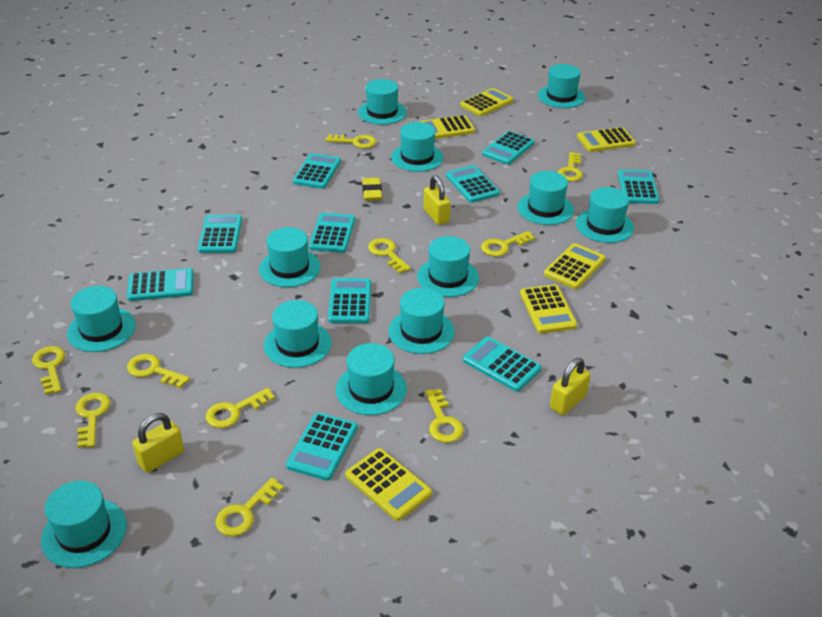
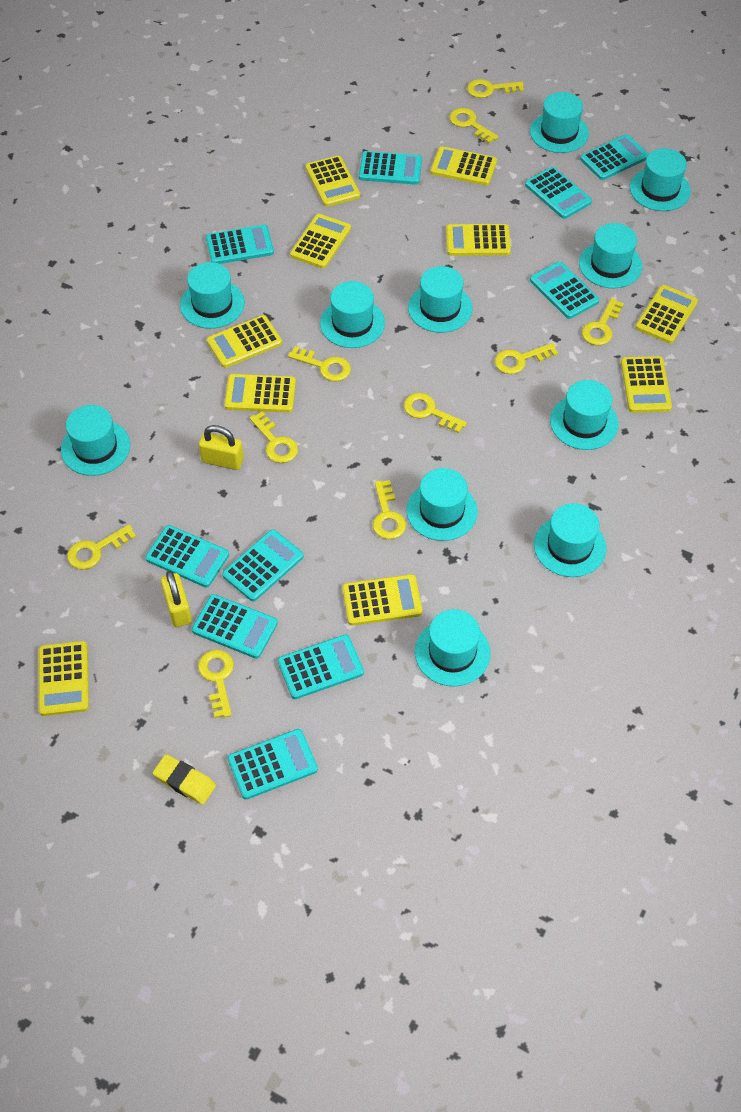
turquoise hat: [41,481,127,568] [67,286,136,352] [259,227,321,287] [264,300,332,368] [336,343,407,415] [358,79,407,125] [388,288,455,354] [391,122,444,172] [417,236,479,297] [517,171,574,225] [538,64,585,108] [576,187,634,243] = 12 -> [61,405,130,476] [180,262,245,329] [320,281,385,348] [406,468,478,541] [408,266,473,333] [415,609,491,686] [530,92,589,153] [534,503,606,577] [550,380,619,450] [579,223,642,288] [630,148,691,211] = 11
yellow calculator: [345,448,432,521] [420,115,475,139] [460,88,513,116] [520,285,577,333] [544,243,606,289] [577,127,636,152] = 6 -> [39,641,89,716] [207,315,282,368] [225,374,296,413] [290,214,351,269] [305,155,360,207] [342,574,422,626] [431,147,497,186] [446,224,511,256] [621,356,672,413] [635,285,698,344] = 10
yellow padlock: [132,413,184,473] [423,176,450,225] [550,358,591,415] = 3 -> [161,571,192,627] [199,425,244,470] = 2

